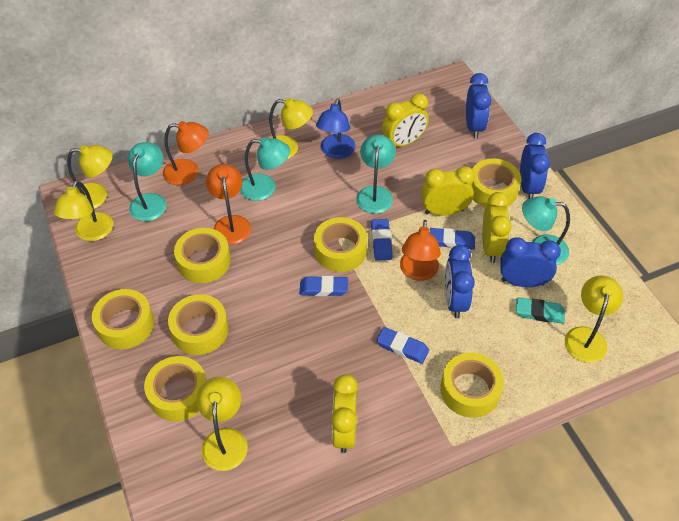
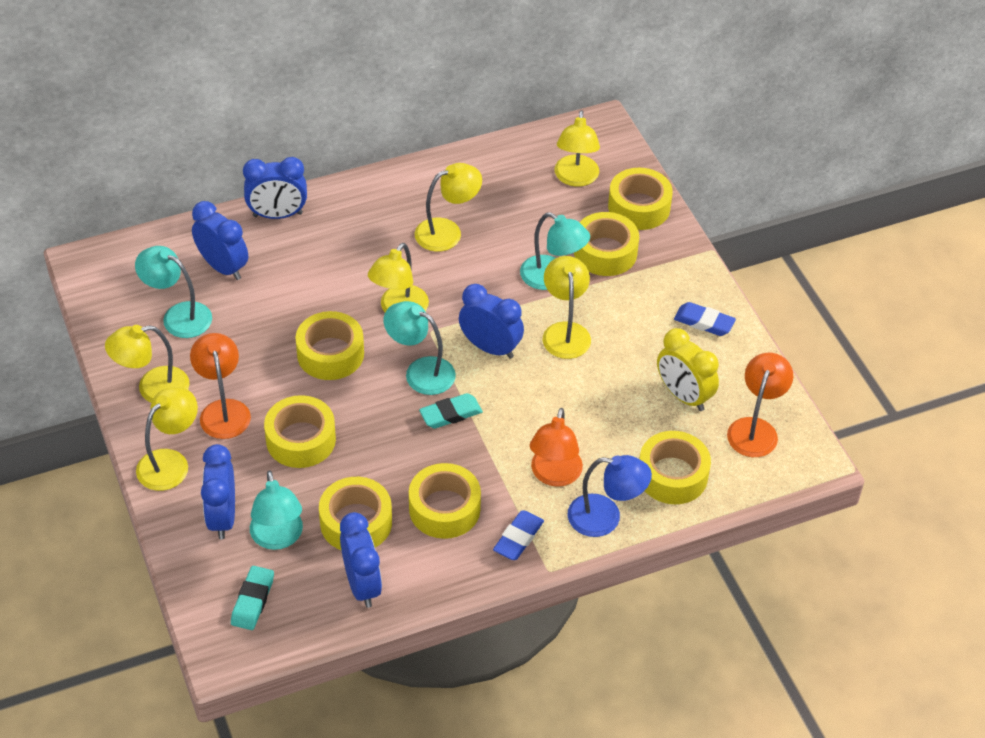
blue clock: [445,245,475,318] [466,73,492,138] [500,237,561,287] [520,133,550,199] = 4 -> [192,201,248,280] [201,444,235,539] [243,157,307,219] [340,512,382,608] [459,284,524,359] = 5
blue eraser: [300,276,348,296] [371,219,392,260] [376,327,429,364] [430,228,475,250] = 4 -> [493,510,544,560] [674,302,736,336] = 2
turquoise eraser: [516,297,565,324] = 1 -> [231,566,274,630] [419,393,483,429] = 2
yellow clock: [331,374,358,453] [382,93,429,147] [421,166,475,216] [482,192,512,263] = 4 -> [657,328,719,411] = 1
yellow lamp: [53,180,113,241] [67,145,113,209] [196,377,248,471] [269,98,313,160] [565,275,623,363] = 5 -> [105,325,189,403] [136,387,198,491] [368,243,429,312] [415,163,482,252] [543,256,591,359] [554,110,600,187] = 6

